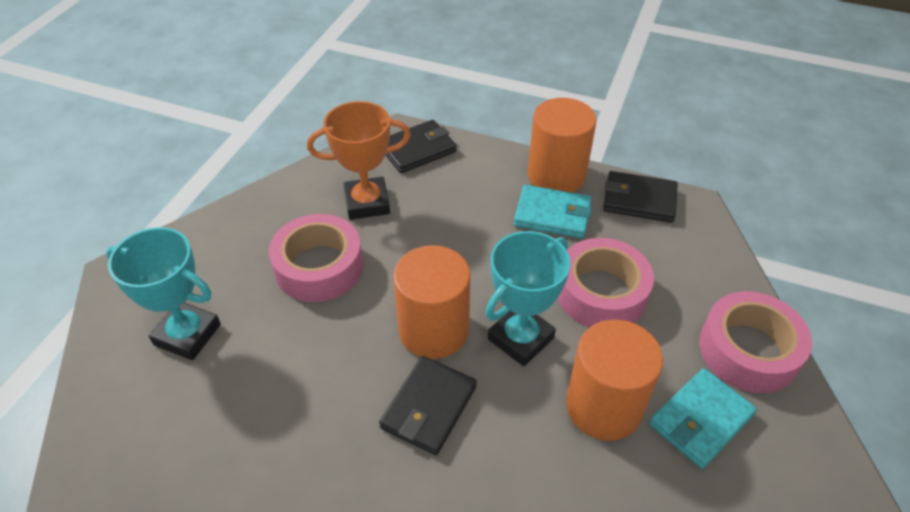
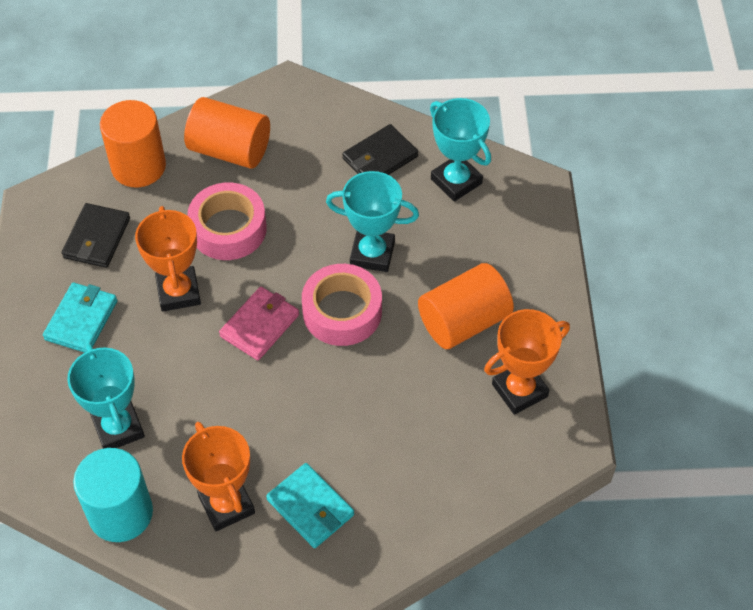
black wallet: [379,356,477,455] [386,120,456,173] [603,171,678,223] = 3 -> [62,203,130,268] [342,124,418,175] = 2
orange trophy: [307,101,411,220] = 1 -> [135,206,201,312] [182,422,255,531] [484,309,570,415] = 3
pink tape: [269,214,363,302] [557,238,654,327] [699,291,812,393] = 3 -> [187,182,267,260] [302,264,382,346] = 2
pink wallet: none = 0 -> [219,287,299,361] = 1
turquoise cylinder: none = 0 -> [73,448,153,542] = 1
turquoise trophy: [106,227,221,360] [485,231,571,366] = 2 -> [67,344,145,449] [326,171,419,272] [430,98,491,202] = 3

